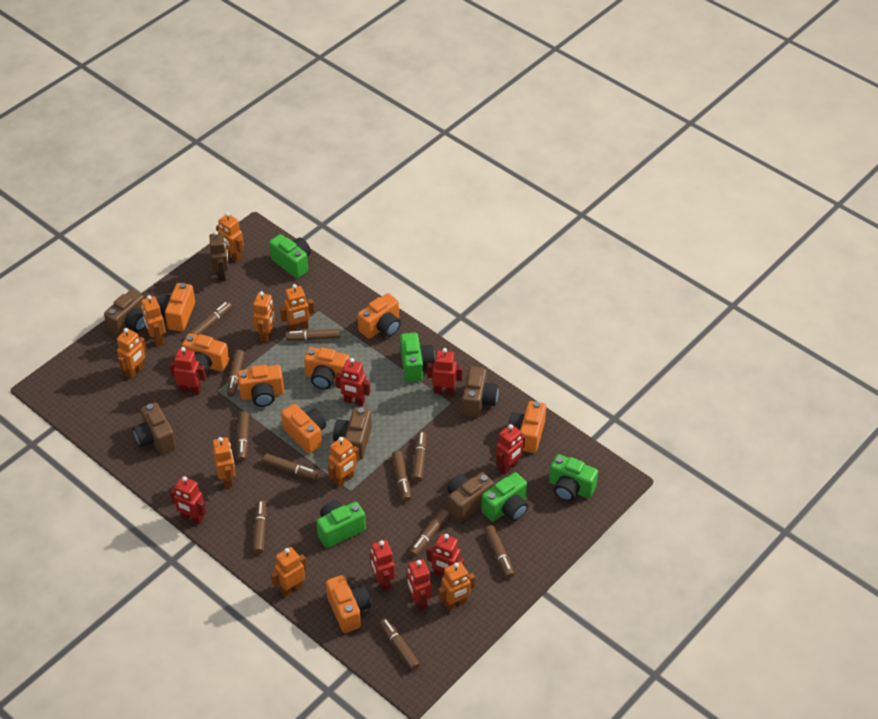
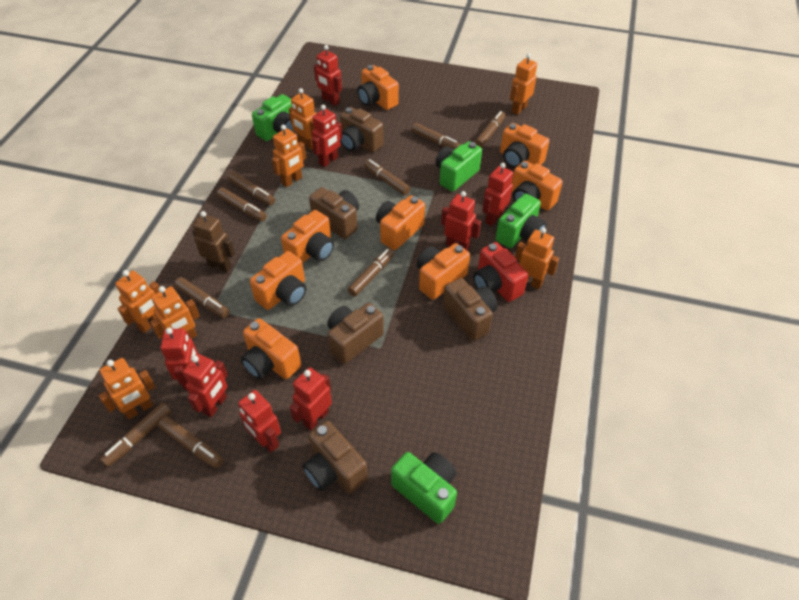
brown marker: [190,302,232,335] [227,350,245,397] [237,411,249,461] [253,500,266,554] [263,454,318,480] [286,329,341,341] [380,618,420,671] [392,450,411,502] [409,509,449,557] [412,431,426,482] [485,525,514,578] = 11 -> [100,403,171,467] [158,416,223,468] [174,277,229,318] [217,187,267,221] [228,171,275,205] [347,248,394,297] [364,159,411,195] [411,123,461,150] [475,111,505,148] = 9
green camera: [269,234,311,278] [316,500,366,548] [400,333,435,382] [481,472,528,522] [549,454,598,501] = 5 -> [252,94,295,141] [391,452,457,524] [436,141,482,192] [496,193,546,248] = 4
orange robot: [117,328,147,379] [141,295,166,346] [213,437,235,488] [216,212,244,262] [253,291,276,342] [271,547,307,597] [280,284,314,331] [328,437,359,487] [438,562,475,611] = 9 -> [99,358,155,419] [115,270,159,333] [150,286,200,339] [272,125,306,187] [289,88,317,150] [510,53,537,115] [515,228,559,289] = 7
red camera: none = 0 -> [473,242,528,302] = 1

